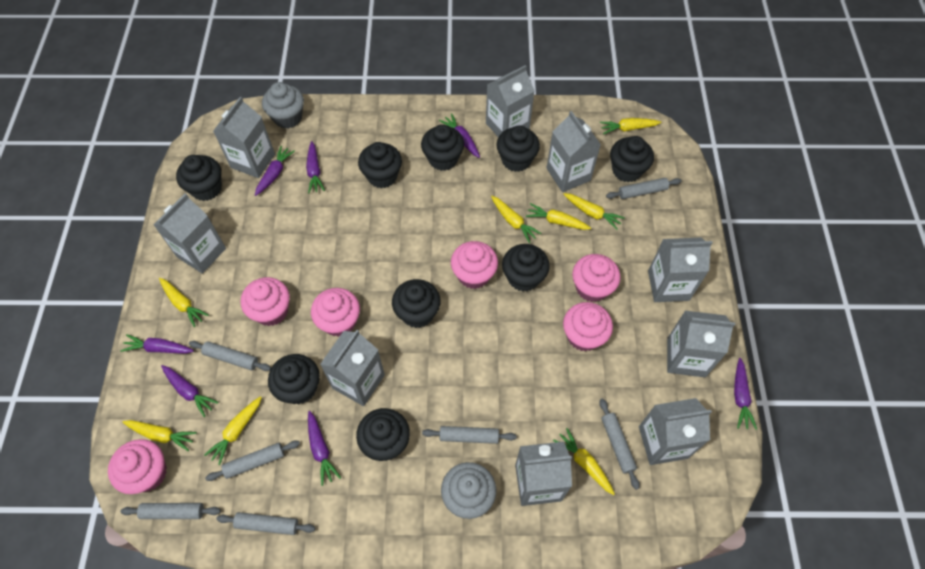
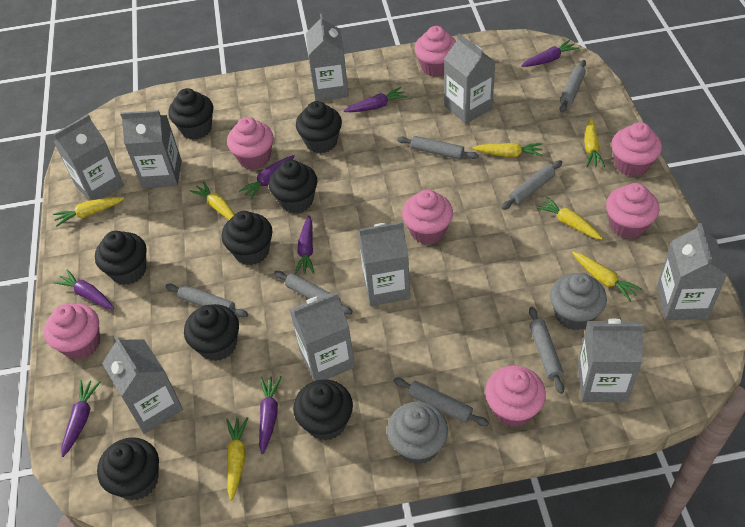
black cupcake: [176,155,222,201] [268,354,320,404] [356,408,410,461] [358,142,402,188] [392,279,441,328] [421,124,464,171] [497,125,540,172] [502,244,550,292] [610,136,654,182] = 9 -> [95,231,147,285] [97,437,159,500] [168,88,213,140] [184,304,239,361] [222,211,273,265] [269,160,317,213] [293,379,353,441] [296,101,342,153] = 8
pink cupcake: [108,439,167,494] [241,277,290,326] [311,288,360,337] [451,241,498,289] [563,302,613,352] [572,254,620,302] = 6 -> [44,304,100,360] [227,117,274,169] [402,189,453,244] [414,26,456,77] [485,366,546,427] [606,183,659,239] [612,122,662,177] = 7
yellow carrot: [123,420,197,451] [159,278,209,327] [204,396,262,465] [491,196,542,243] [526,203,591,230] [553,428,615,495] [564,193,625,230] [600,118,661,134] = 8 -> [53,197,124,227] [190,181,235,220] [226,417,248,501] [472,143,543,157] [535,196,603,240] [572,252,642,302] [584,117,605,167] = 7

